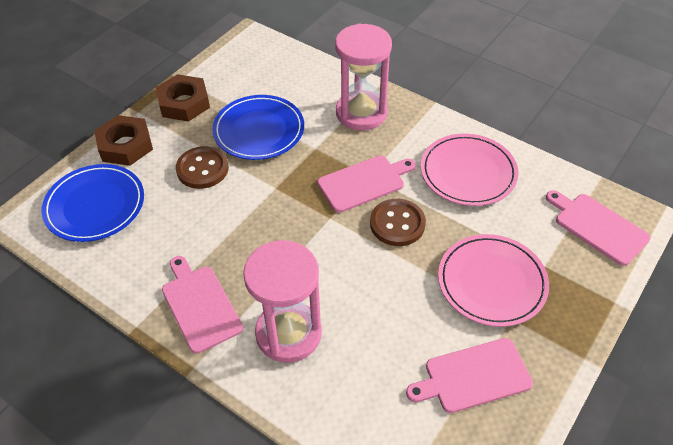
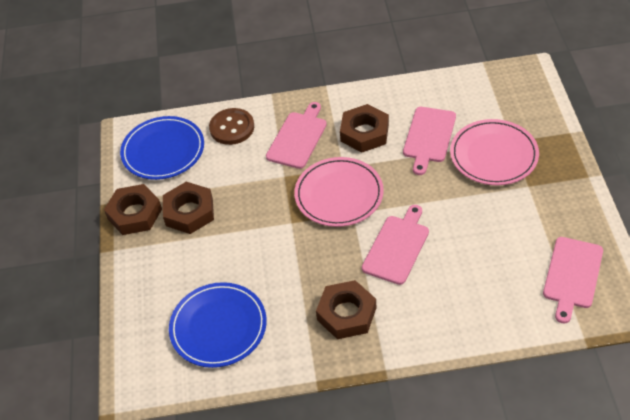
brown button: [176,146,229,189] [370,199,426,246] = 2 -> [209,108,254,145] = 1
brown nut: [94,115,153,166] [156,74,210,122] = 2 -> [104,184,162,235] [163,182,214,234] [316,280,376,339] [340,104,389,153] = 4
pink hourglass: [243,240,322,363] [335,24,392,130] = 2 -> none = 0

